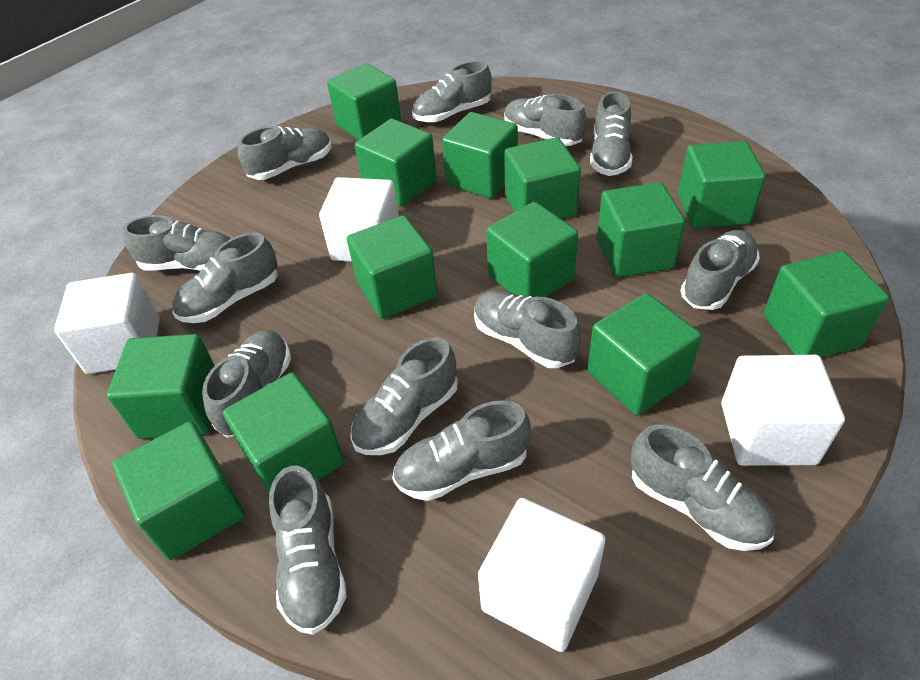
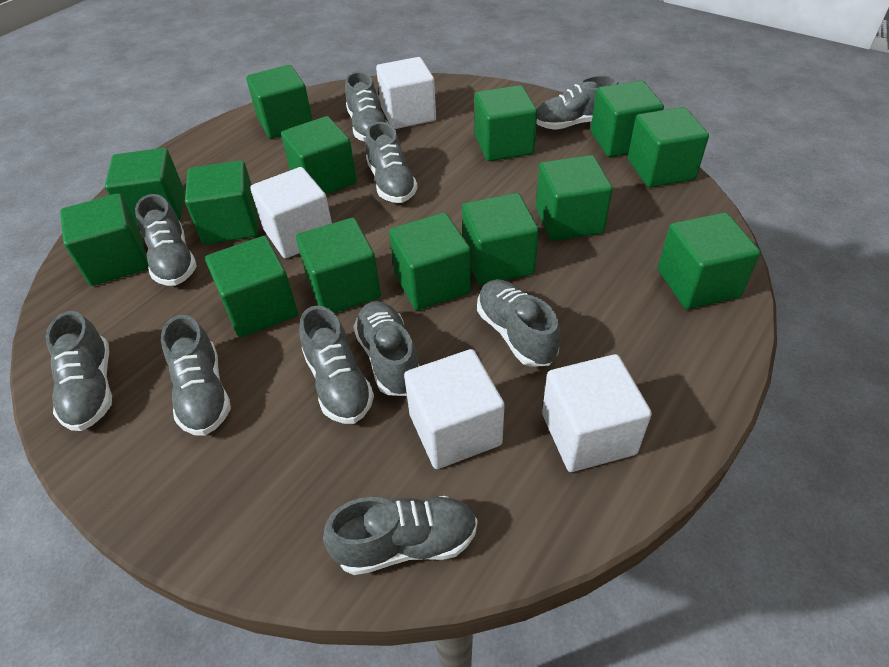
green cube: [107,334,215,439] [113,421,245,560] [223,372,344,494] [327,63,401,140] [347,215,437,319] [355,118,437,207] [442,112,518,199] [486,202,578,297] [504,137,581,219] [587,293,702,415] [597,182,685,278] [678,141,766,228] [763,251,889,357] = 13 -> [60,193,149,286] [105,148,184,228] [185,160,258,244] [205,236,298,338] [246,65,313,139] [281,116,357,194] [296,218,381,313] [389,212,471,310] [462,193,539,285] [475,85,537,161] [536,155,613,241] [591,81,664,157] [628,107,709,187] [658,212,760,309] = 14
grey shoe: [122,215,231,271] [172,232,278,323] [202,330,291,438] [238,126,332,180] [269,466,347,635] [350,337,458,455] [392,400,531,501] [412,61,492,122] [474,290,581,368] [504,94,587,146] [590,91,632,176] [631,424,775,551] [680,230,760,310] = 13 -> [46,311,112,431] [135,194,197,286] [161,315,231,436] [299,306,374,424] [323,496,477,575] [345,71,389,142] [353,301,419,396] [366,122,418,203] [477,279,560,367] [536,75,619,130] = 10

